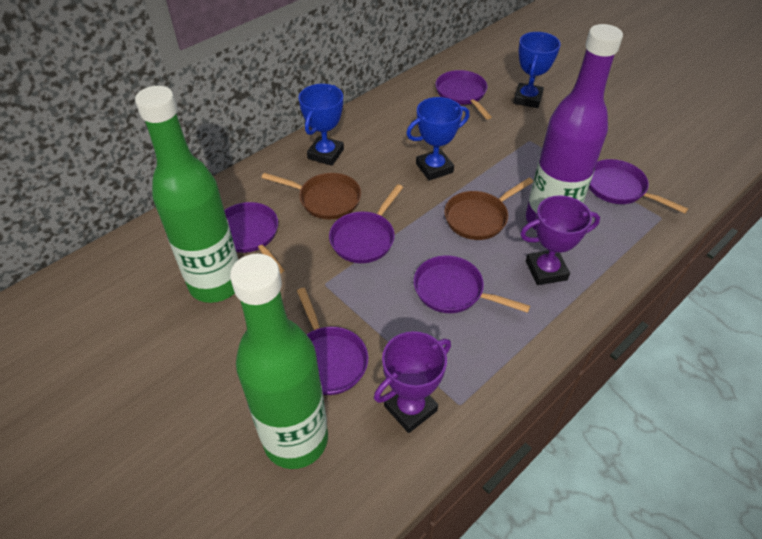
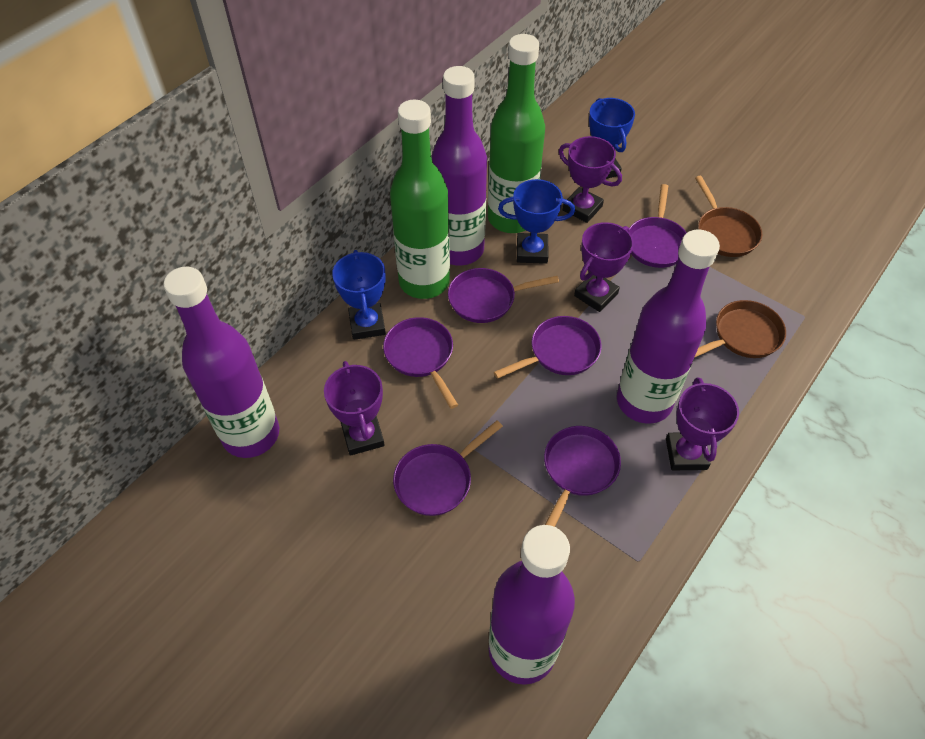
purple bottle: [526,24,623,230] = 1 -> [163,267,279,458] [431,66,487,266] [489,525,575,685] [617,229,720,424] = 4
purple trophy: [374,331,451,433] [520,195,600,285] = 2 -> [324,361,385,456] [559,136,622,223] [574,222,634,312] [666,377,739,470] = 4

